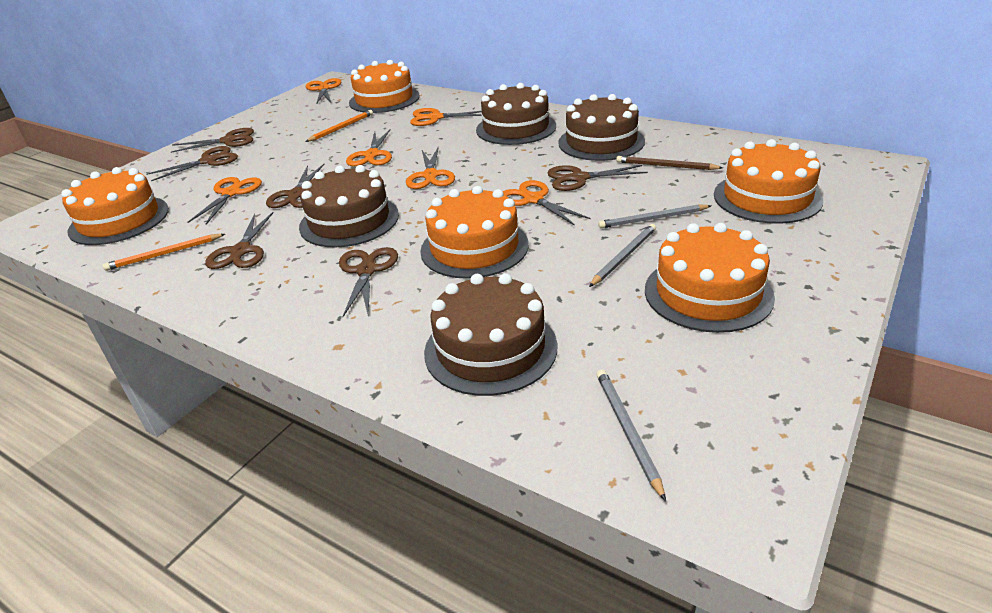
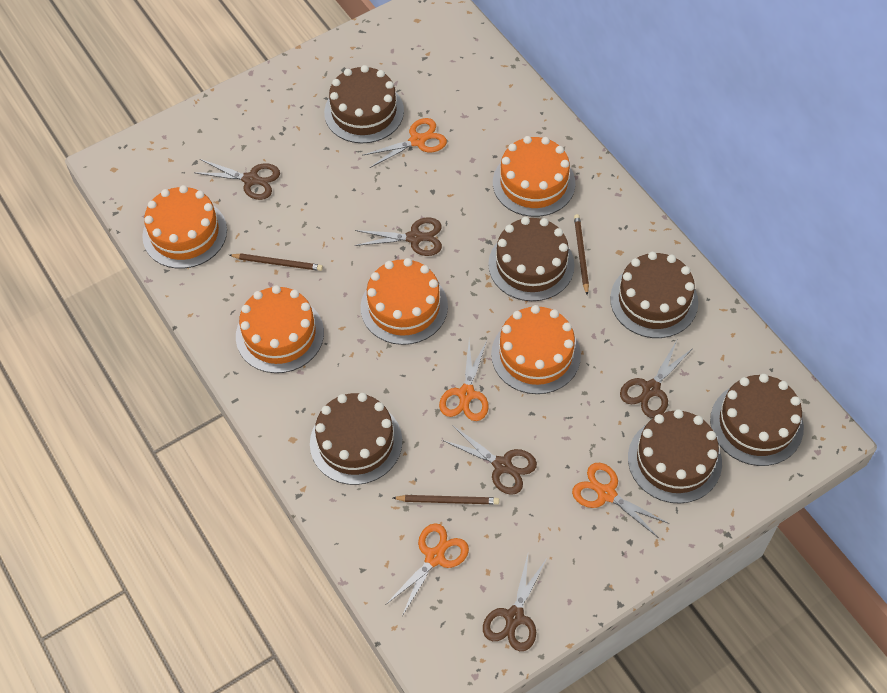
brown cake: [299,165,399,248] [424,273,557,396] [476,83,556,145] [558,94,645,161] = 4 -> [310,393,402,485] [324,65,404,143] [488,217,575,301] [610,252,698,338] [628,409,722,504] [710,374,804,466] = 6
brown pencil: [616,156,723,170] = 1 -> [229,254,323,271] [393,495,499,504] [574,214,589,295] = 3
brown scissors: [147,146,238,181] [171,128,254,153] [205,212,274,269] [266,164,324,208] [339,247,398,317] [547,165,648,191] = 6 -> [196,159,280,200] [355,218,442,256] [442,425,537,495] [483,554,547,651] [620,340,693,418] = 5
grey pencil: [589,224,656,287] [596,370,666,501] [598,204,711,228] = 3 -> none = 0
orange pencil: [103,234,225,271] [305,110,373,142] = 2 -> none = 0
orange scissors: [188,177,262,224] [306,78,341,104] [346,129,392,166] [406,146,455,189] [410,108,482,126] [503,180,590,226] = 6 -> [362,118,447,168] [386,523,469,616] [439,341,489,421] [572,463,669,538] = 4

